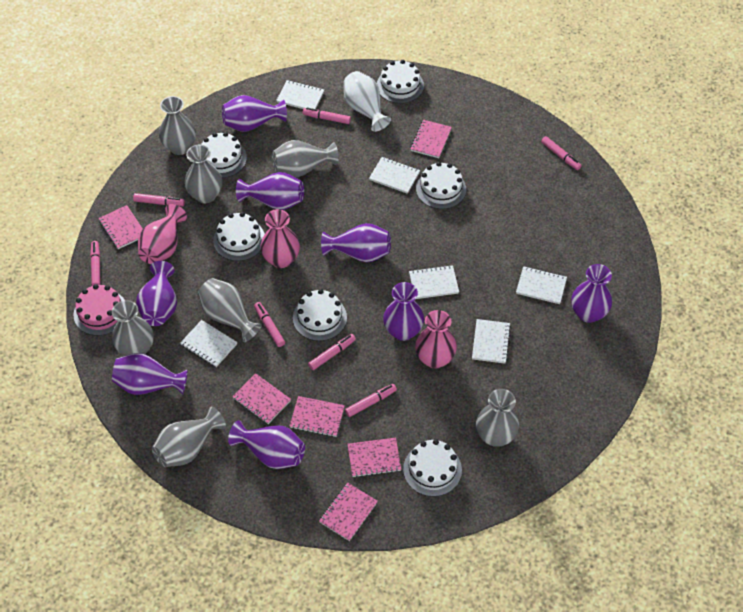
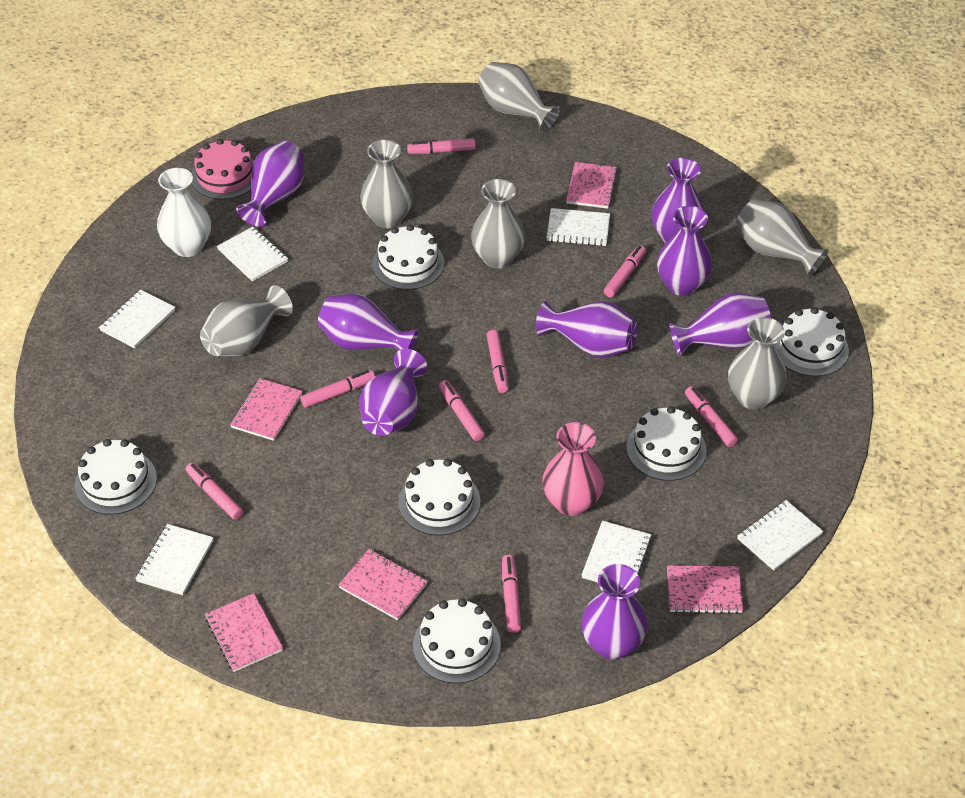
grey vase: [112,300,154,356] [152,406,226,467] [159,96,196,155] [184,145,223,203] [198,278,262,342] [272,140,339,177] [476,389,519,447] = 7 -> [200,285,293,357] [360,140,413,228] [471,179,525,269] [478,62,560,132] [728,317,787,410] [736,199,829,277] = 6
pink marker: [90,241,100,286] [133,193,185,206] [254,302,285,347] [303,108,351,124] [308,334,356,370] [345,384,397,417] [541,136,582,170] = 7 -> [186,463,243,520] [301,370,375,408] [407,138,476,154] [439,380,485,441] [486,330,509,393] [502,555,521,633] [604,245,646,297] [685,386,738,447] = 8
pink notebook: [99,205,143,249] [232,373,291,424] [289,396,345,437] [319,483,378,541] [348,438,401,477] [410,120,452,158] = 6 -> [205,593,283,672] [230,378,302,441] [338,549,427,620] [566,162,618,209] [667,566,743,614] = 5
pink vase: [138,204,187,264] [260,209,300,268] [415,310,457,369] = 3 -> [542,422,604,516] = 1

